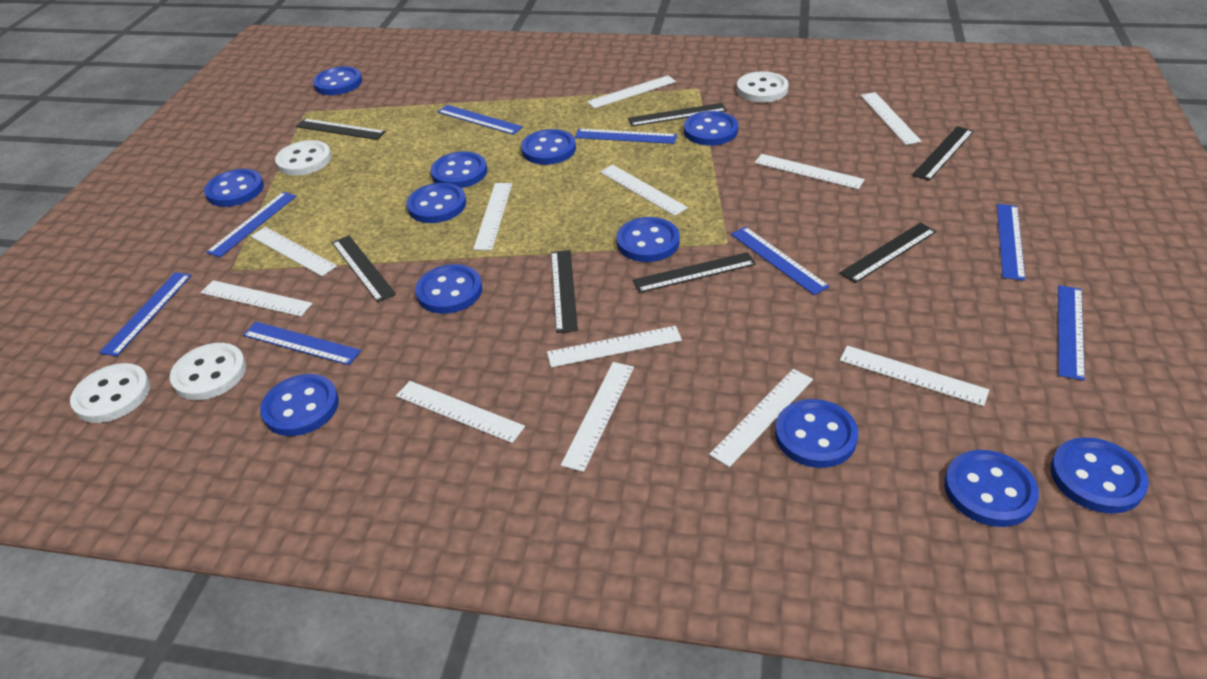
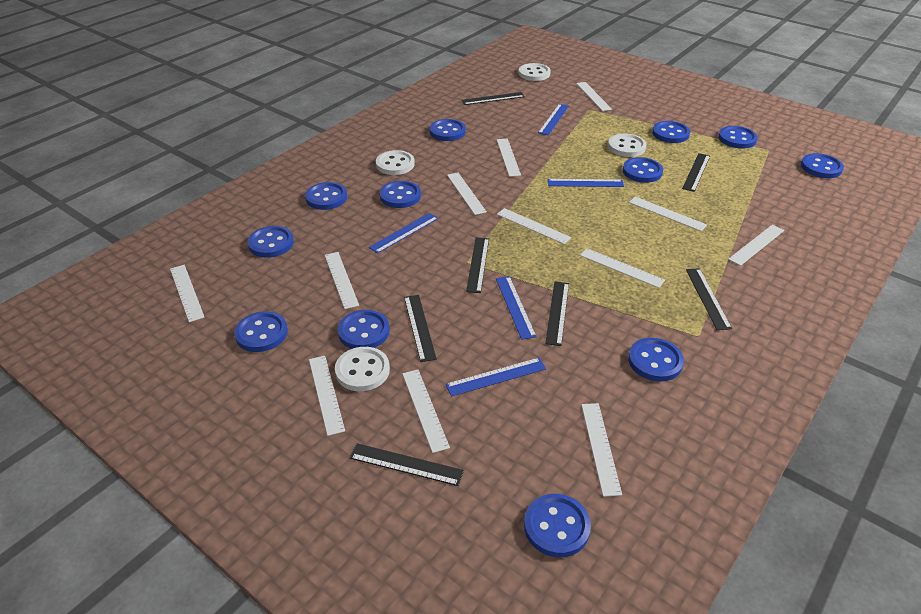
blue ruler: [99,272,192,356] [206,192,296,257] [243,322,361,365] [438,105,523,135] [575,129,677,144] [731,227,830,295] [997,204,1025,281] [1058,285,1085,381] = 8 -> [369,213,439,254] [446,358,546,397] [496,276,537,340] [538,104,569,135] [548,179,624,187] = 5

